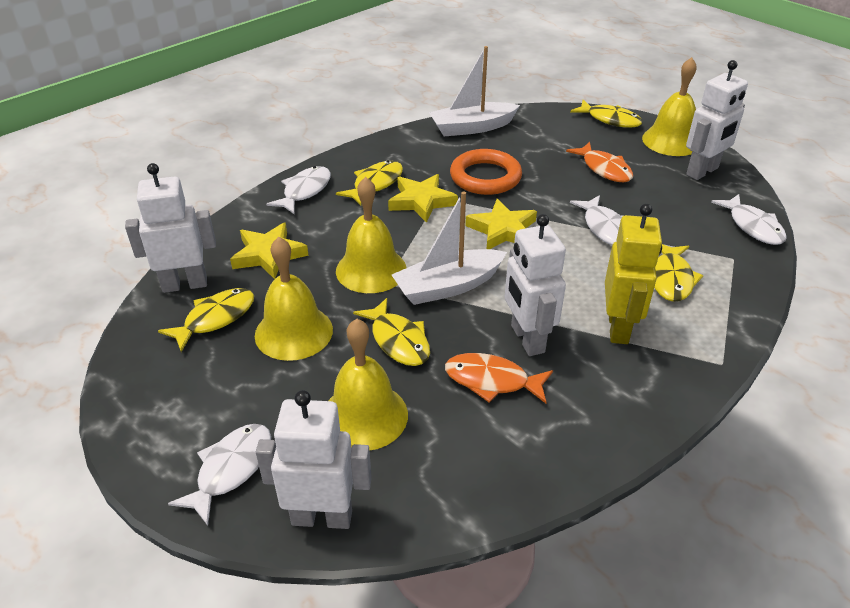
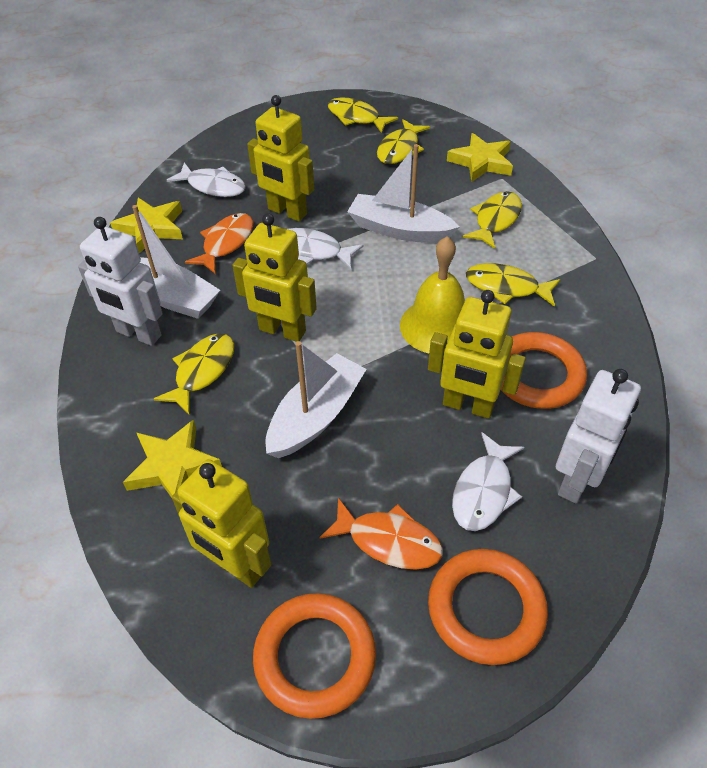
orange ring: [450,149,522,195] = 1 -> [253,593,376,719] [428,549,548,665] [501,332,587,409] = 3
white boat: [392,191,507,305] [429,46,520,136] = 2 -> [132,205,220,319] [266,341,367,458] [347,144,459,243] = 3
white fish: [168,424,271,526] [266,166,331,215] [570,195,623,245] [711,194,787,245] = 4 -> [167,163,246,197] [288,228,364,269] [452,432,524,531] = 3
white robot: [125,163,216,293] [256,390,372,529] [505,214,566,356] [686,60,748,180] = 4 -> [78,217,163,346] [556,369,641,504] = 2
yellow bell: [255,237,333,361] [328,319,408,451] [336,177,407,293] [642,57,697,156] = 4 -> [400,236,465,353] = 1
yellow robot: [605,204,662,344] = 1 -> [172,459,272,588] [232,213,317,342] [247,95,314,222] [428,290,526,419] = 4

